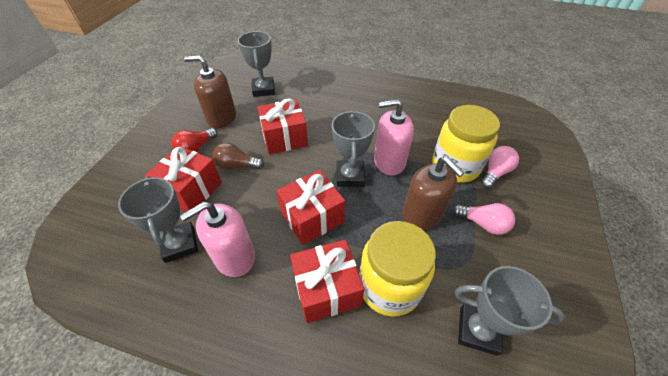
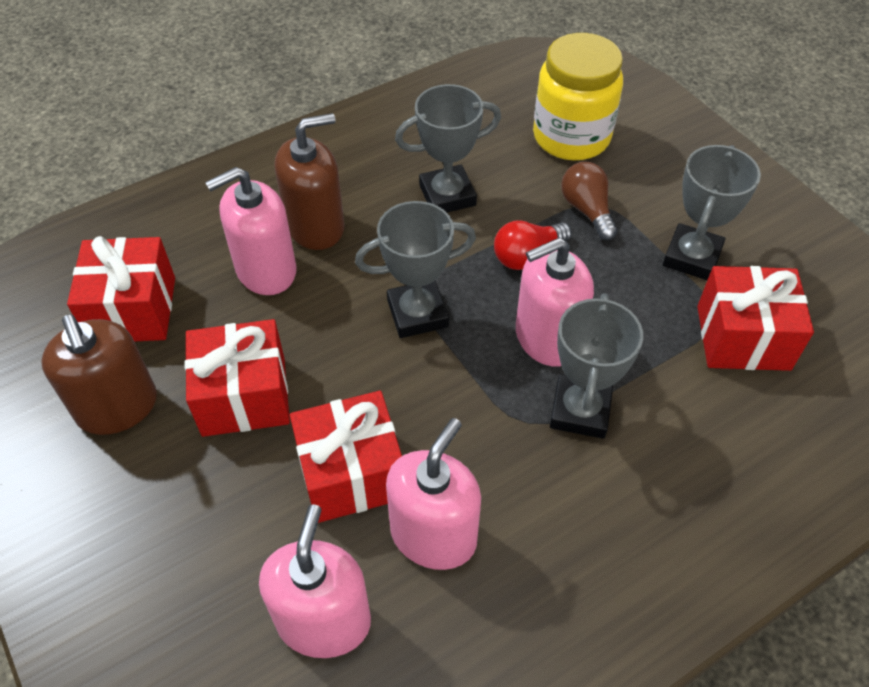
pink light bulb: [452,203,515,235] [481,146,519,188] = 2 -> none = 0
pink soap dispenser: [180,202,255,277] [374,99,414,175] = 2 -> [205,167,297,295] [259,504,371,658] [386,418,481,570] [516,238,594,367] = 4
yellow jar: [359,221,436,317] [432,105,500,183] = 2 -> [533,33,623,160] = 1

